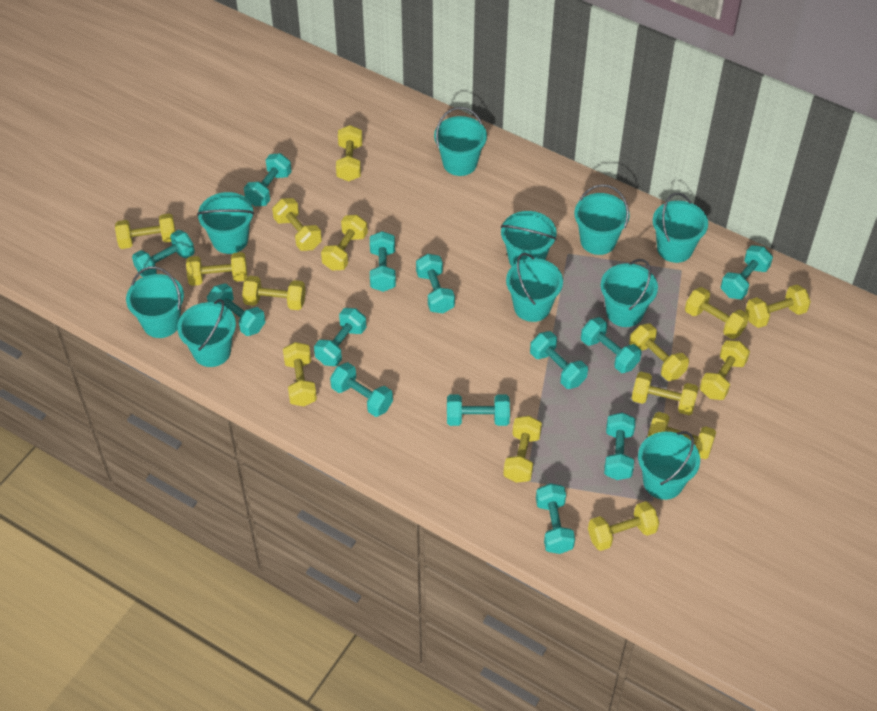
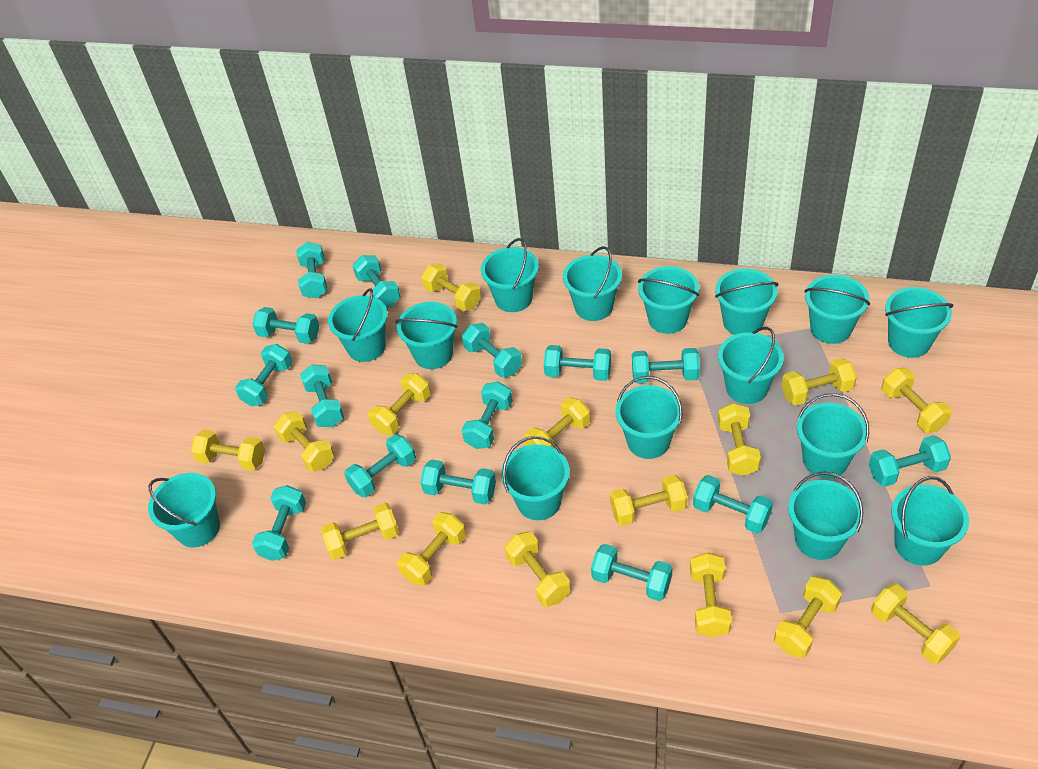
turquoise bucket: [126,266,184,338] [177,299,236,367] [197,192,254,254] [434,107,487,176] [501,211,557,266] [506,253,563,322] [574,184,630,255] [601,259,658,327] [638,431,700,500] [653,193,708,263] = 10 -> [148,473,220,547] [328,288,388,362] [395,302,458,369] [481,238,539,312] [501,436,570,520] [563,246,622,321] [615,376,683,459] [638,266,699,334] [715,268,778,335] [718,327,784,404] [788,472,864,560] [797,393,869,479] [804,275,870,344] [885,287,953,358] [891,476,969,566] = 15
turquoise dumbbell: [132,230,195,277] [207,283,266,336] [244,153,292,206] [314,308,366,366] [330,362,393,417] [370,231,396,292] [416,254,455,313] [447,394,510,426] [530,331,588,389] [536,483,575,554] [581,317,641,373] [604,412,635,480] [721,245,773,299] = 13 -> [235,344,292,406] [252,307,319,344] [252,485,306,561] [296,242,327,298] [300,365,344,427] [344,434,416,497] [352,255,401,307] [420,460,496,505] [462,323,522,378] [462,382,513,449] [544,345,611,381] [591,544,672,601] [632,348,700,383] [693,475,773,534] [869,435,951,487] = 15

